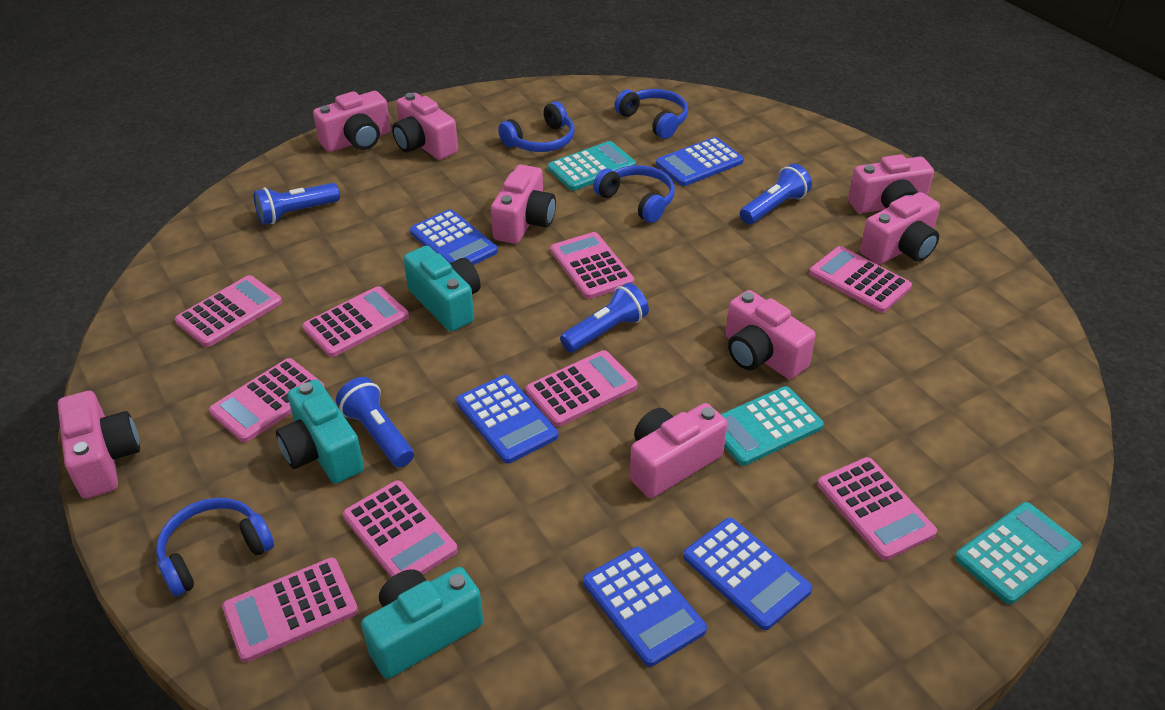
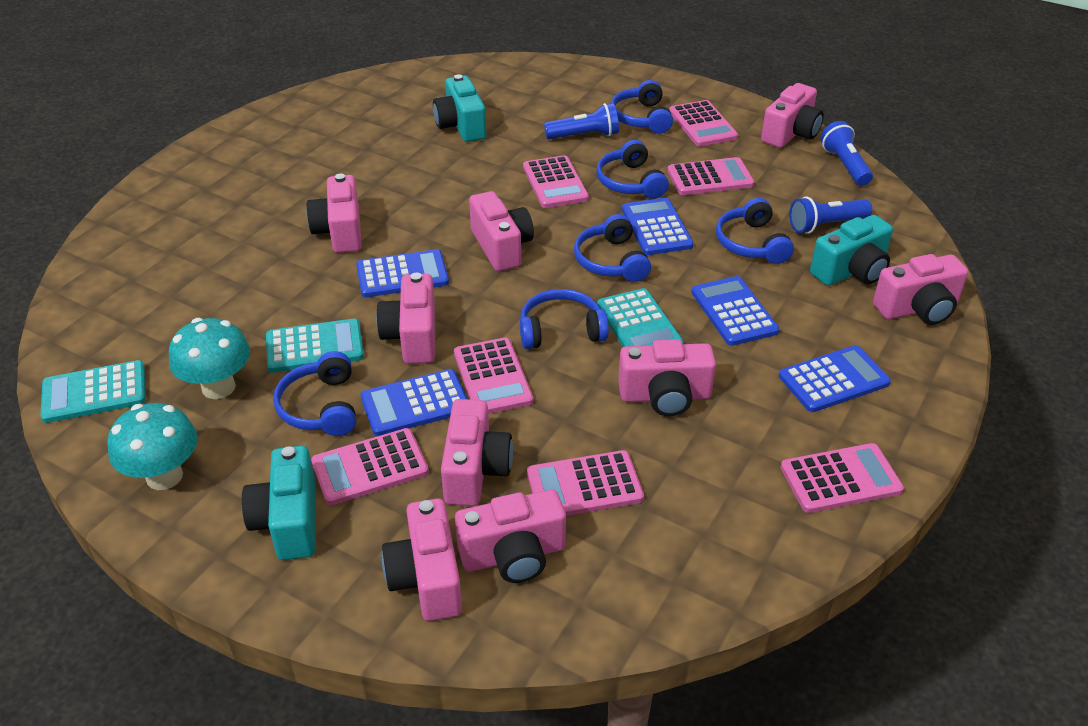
blue flashlight: [253,183,340,225] [336,377,414,468] [560,283,649,353] [740,164,812,224] = 4 -> [544,103,619,139] [789,197,872,234] [820,121,873,186] = 3
blue headphones: [156,498,274,597] [498,101,575,152] [593,165,675,223] [614,89,688,139] = 4 -> [273,351,356,436] [520,289,609,349] [574,214,651,282] [596,140,669,199] [611,80,673,134] [716,198,794,264] = 6
pink calculator: [175,275,282,347] [209,358,325,443] [222,558,358,663] [302,286,409,357] [343,480,458,577] [526,350,637,427] [550,232,634,299] [809,246,912,313] [817,457,937,560] = 9 -> [311,428,429,505] [454,337,533,414] [523,155,589,208] [527,450,644,516] [667,157,755,195] [669,100,738,147] [780,443,904,513] = 7
pink camera: [57,391,140,499] [313,91,391,152] [392,93,458,160] [491,165,556,244] [630,403,727,498] [725,290,816,379] [848,154,934,213] [860,192,940,265] = 8 -> [306,174,362,253] [376,273,435,364] [382,498,462,621] [441,399,513,506] [455,490,566,583] [469,191,534,271] [618,339,716,416] [761,83,824,148] [873,254,968,325] = 9
turquoise mushroom: none = 0 -> [107,403,198,490] [169,318,250,399] = 2

